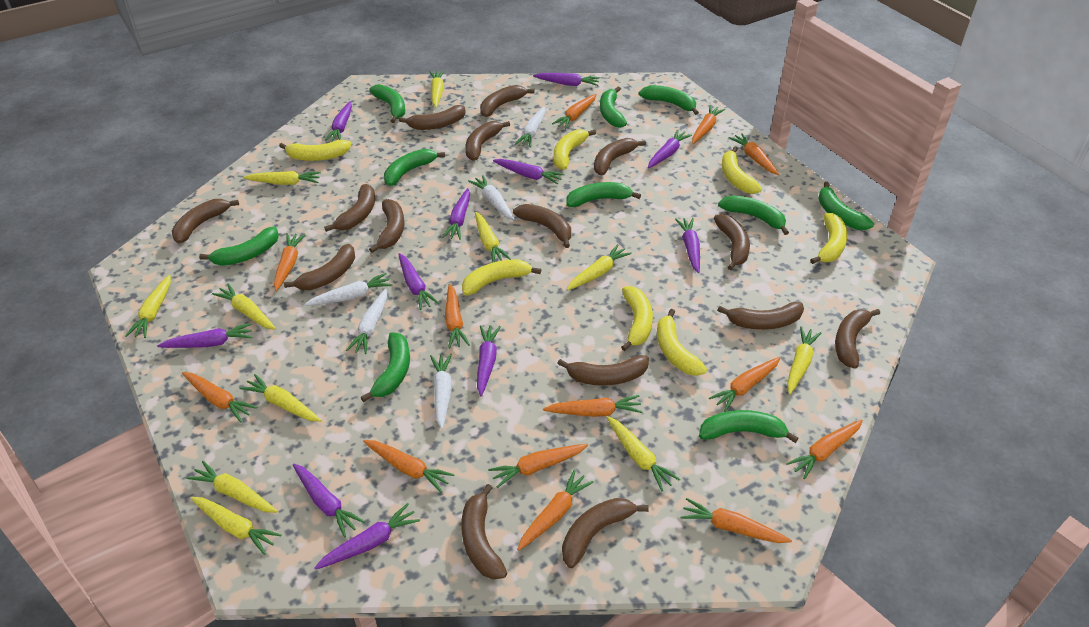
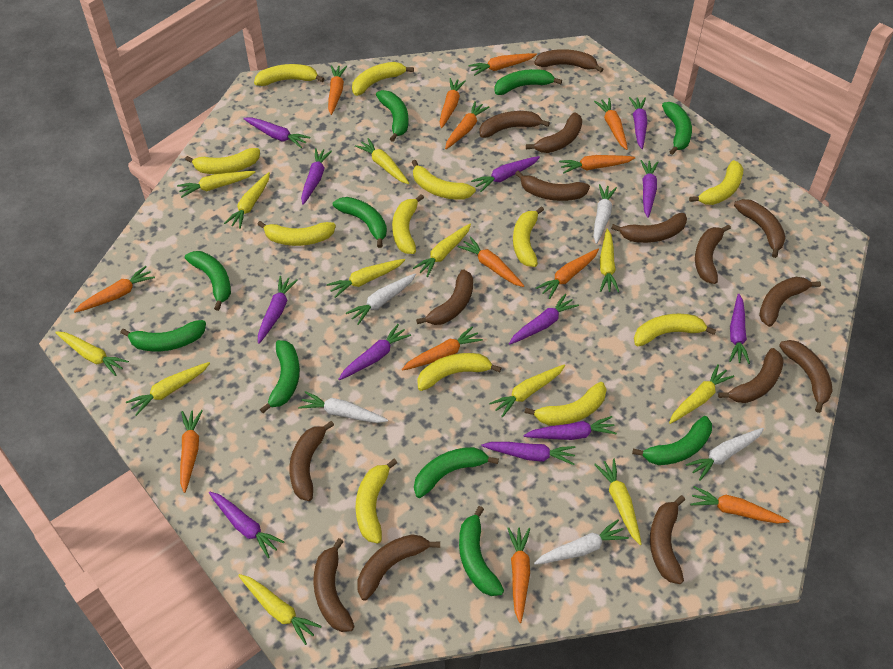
purple carrot: [157,323,252,348] [293,464,365,537] [314,503,420,570] [324,101,352,142] [399,253,439,310] [442,188,470,240] [477,325,501,396] [493,159,565,184] [533,73,600,86] [648,129,692,168] [675,218,700,273] = 11 -> [209,492,284,558] [243,117,310,148] [258,276,298,344] [301,148,332,205] [338,324,411,380] [471,156,540,192] [481,442,576,465] [509,294,579,345] [523,416,617,440] [629,97,648,149] [640,160,658,218] [729,294,750,364] = 12
yellow banana: [279,140,351,161] [462,260,541,295] [553,129,596,170] [621,286,653,351] [657,309,707,376] [722,147,762,194] [810,213,847,264] = 7 -> [185,148,260,174] [254,64,324,86] [257,221,336,246] [352,62,414,96] [356,459,397,544] [392,194,424,254] [412,160,476,200] [417,353,501,391] [513,206,544,267] [524,382,607,425] [634,314,716,346] [689,160,743,205] = 12
yellow carrot: [125,274,171,338] [186,461,278,513] [190,497,282,555] [212,283,276,330] [240,374,321,422] [243,171,321,185] [429,71,444,108] [475,212,511,263] [567,244,632,291] [606,416,680,491] [787,327,821,395] = 11 -> [55,331,129,376] [126,362,210,416] [177,171,255,198] [224,172,270,229] [238,574,322,645] [327,259,405,298] [355,138,409,184] [413,224,471,277] [489,364,565,418] [594,458,642,545] [600,228,619,293] [669,364,734,424] = 12

